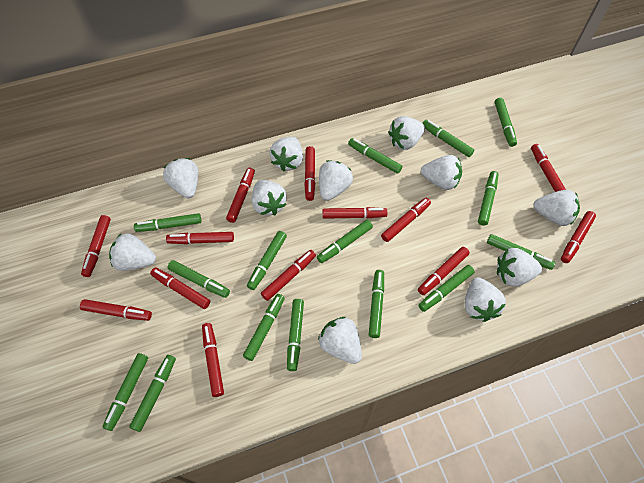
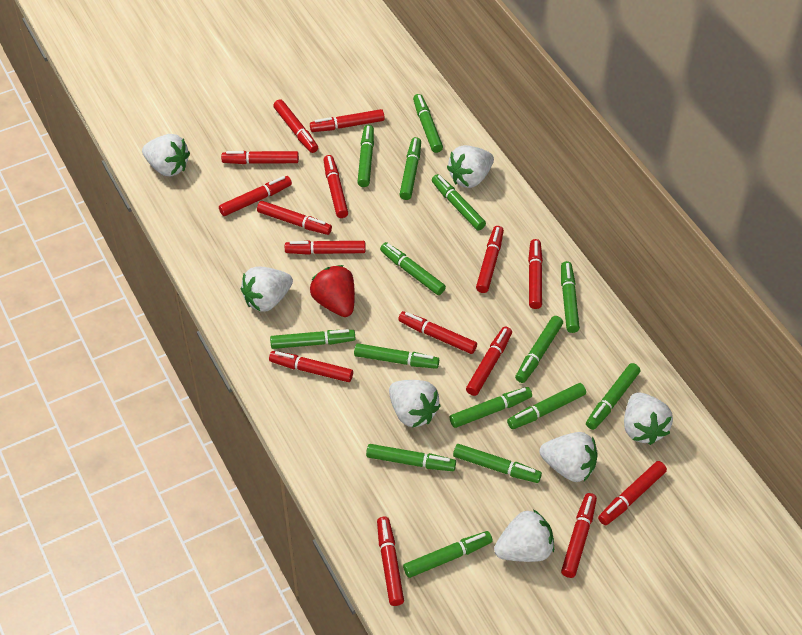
red marker: [80,299,152,321] [81,215,111,277] [150,268,210,309] [166,232,234,244] [202,323,224,397] [226,167,255,223] [261,250,316,301] [304,146,315,201] [323,207,388,219] [381,198,431,242] [418,247,470,295] [531,144,566,192] [561,211,596,263] = 13 -> [219,176,292,216] [221,151,299,164] [257,201,332,235] [269,351,353,382] [273,99,318,153] [285,240,366,255] [310,109,385,132] [324,155,348,218] [377,517,404,606] [398,311,477,354] [466,326,512,396] [476,226,504,293] [528,239,543,309] [561,493,597,578] [598,461,667,525] = 15
red strawberry: none = 0 -> [310,265,355,317] = 1
white strawberry: [109,234,156,271] [163,158,198,198] [252,180,287,215] [269,137,303,172] [318,317,362,364] [319,160,353,201] [388,116,425,150] [421,155,462,190] [465,277,506,322] [497,248,542,287] [533,190,580,226] = 11 -> [142,134,190,177] [241,267,293,312] [389,380,441,428] [447,145,494,188] [494,509,554,562] [540,432,598,482] [624,392,673,445] = 7

